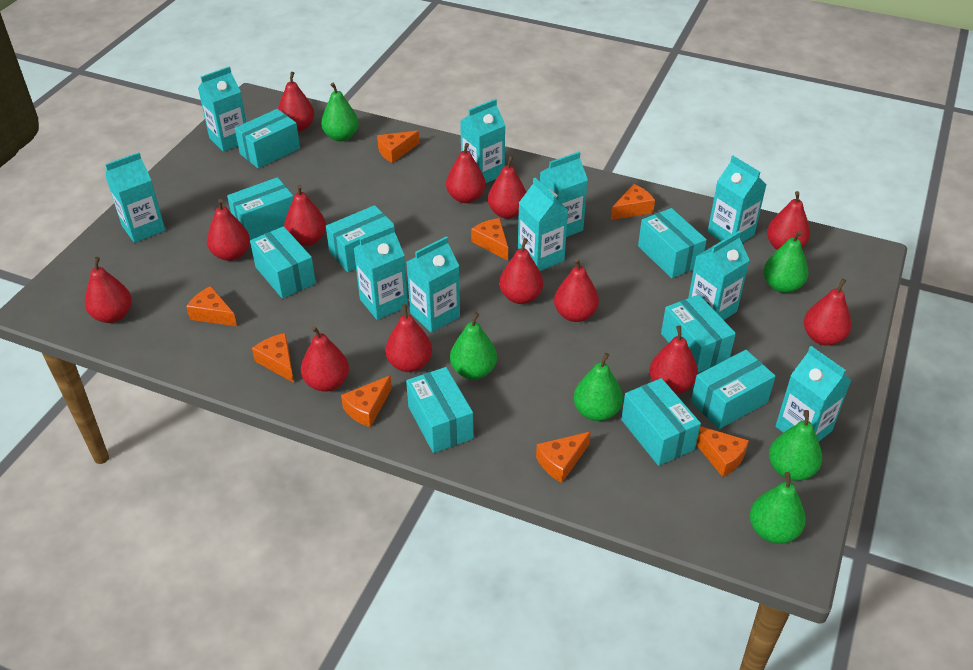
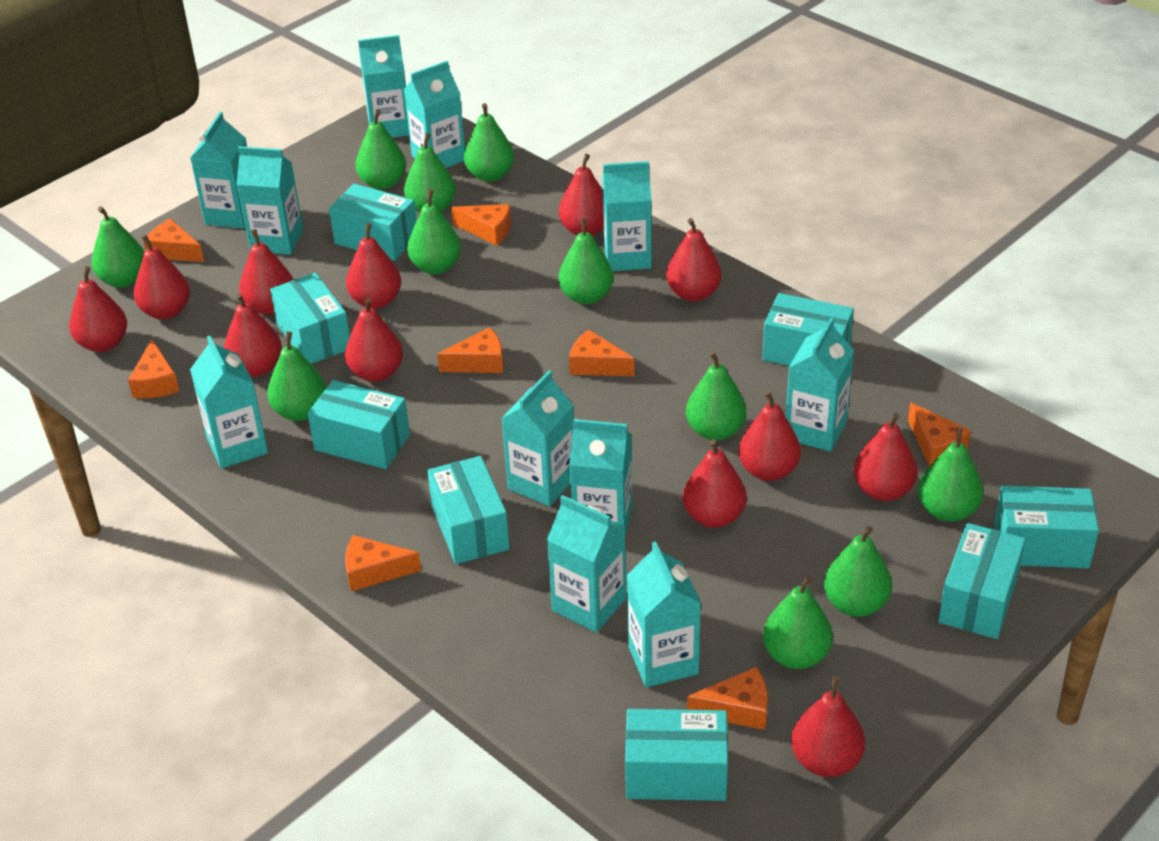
green pear: [321,83,359,141] [450,312,497,380] [574,353,623,421] [750,472,806,544] [763,231,808,293] [769,410,822,481] = 6 -> [92,206,145,288] [267,331,326,421] [356,109,406,190] [404,133,456,212] [407,189,461,274] [464,103,514,182] [558,218,614,304] [686,351,746,440] [763,575,833,669] [824,526,892,617] [918,427,983,522] = 11
red pear: [85,257,132,323] [207,199,250,261] [278,72,314,132] [284,185,326,246] [301,326,349,392] [385,304,432,372] [446,143,486,203] [488,155,526,219] [499,238,543,304] [554,258,599,322] [649,326,698,394] [767,191,810,250] [804,278,851,346] = 13 -> [69,266,127,352] [134,234,190,319] [224,293,282,377] [239,229,293,315] [345,297,403,382] [346,223,401,309] [559,154,604,236] [666,218,721,302] [683,439,747,528] [739,390,801,481] [791,676,865,777] [853,413,918,501] = 12
turquoise box: [227,177,294,240] [235,109,300,168] [250,226,316,299] [326,205,394,272] [406,367,474,453] [621,378,701,466] [638,208,707,278] [661,294,736,373] [691,350,776,429] = 9 -> [270,273,350,364] [307,380,410,469] [329,184,417,261] [427,456,510,564] [625,709,728,801] [762,293,854,366] [938,523,1026,639] [994,485,1099,568] = 8
turquoise carton: [105,152,165,243] [198,66,246,152] [354,225,408,320] [407,236,460,333] [460,99,505,184] [518,178,568,271] [540,152,588,237] [688,231,750,320] [707,156,767,243] [776,346,851,441] = 10 -> [190,112,247,229] [190,336,268,469] [236,146,303,255] [358,35,409,138] [404,61,465,168] [501,370,574,507] [547,495,626,632] [569,419,633,536] [602,161,652,271] [627,541,701,687] [786,318,854,452] = 11

